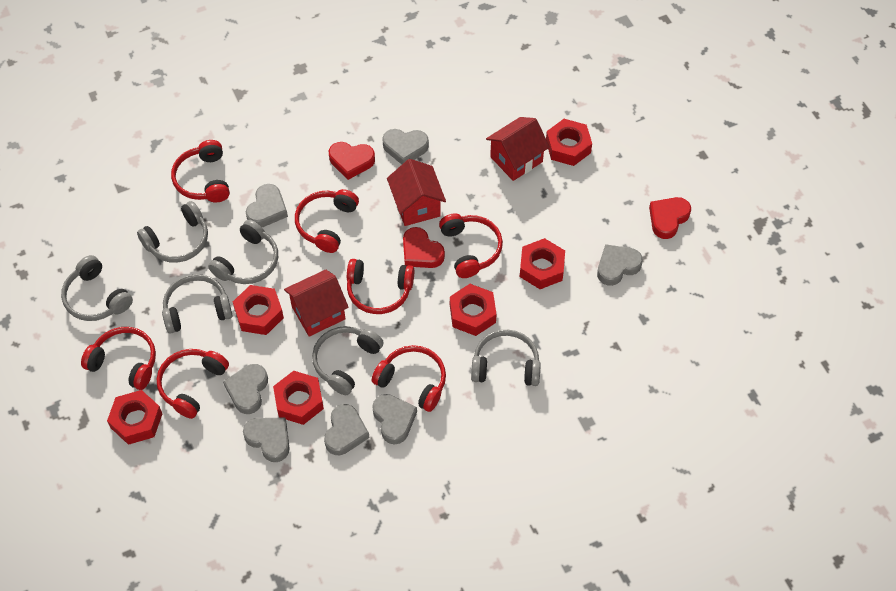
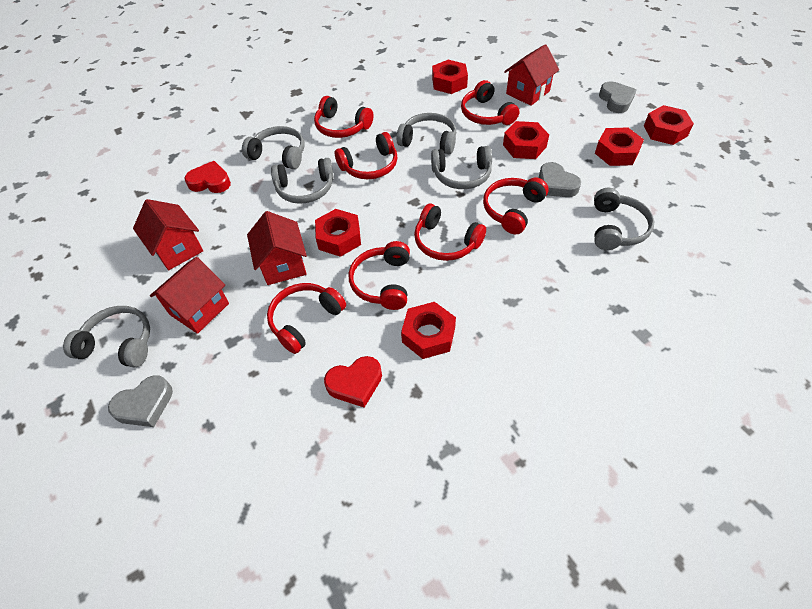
grey heart: [223,364,268,414] [243,417,290,462] [246,184,288,227] [324,404,369,455] [372,394,417,445] [382,129,429,165] [597,244,643,286] = 7 -> [108,375,173,427] [539,162,581,197] [599,81,636,113] = 3
red heart: [329,142,375,180] [403,227,445,268] [649,197,691,239] = 3 -> [184,161,231,193] [324,356,382,408] = 2
red house: [284,270,349,337] [387,159,446,226] [486,117,550,181] = 3 -> [133,199,203,270] [150,257,229,334] [247,211,307,285] [504,44,559,106] = 4

